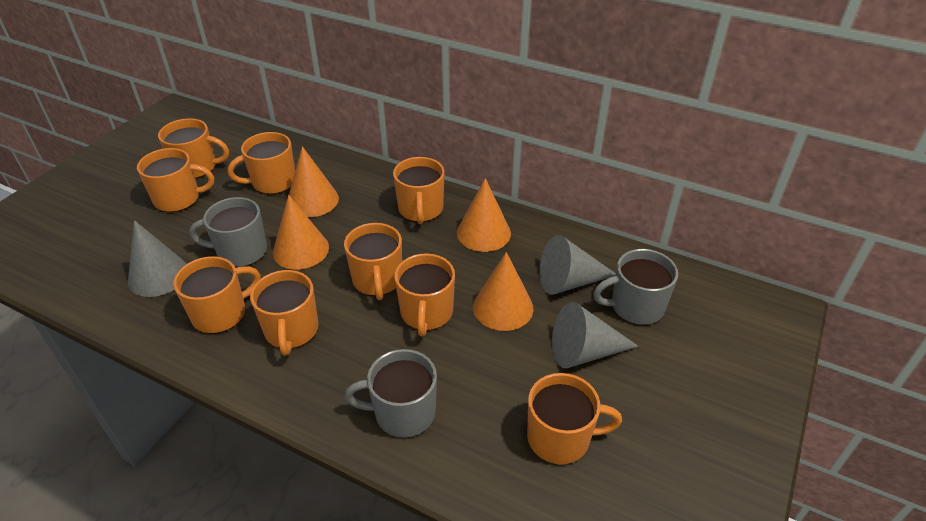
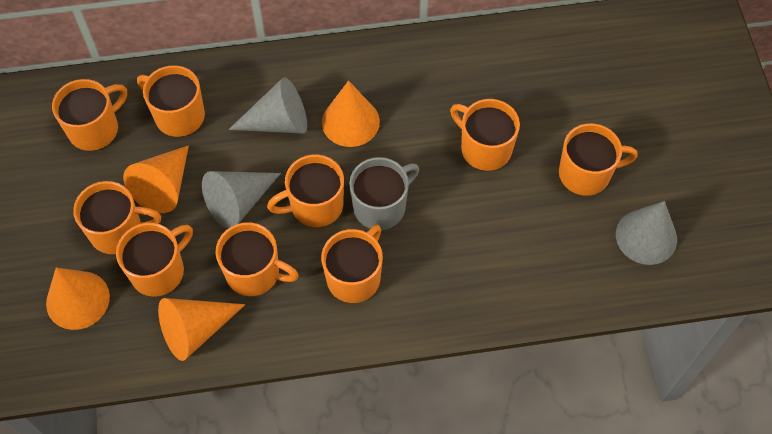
grey mug: [189,197,267,267] [345,349,437,438] [593,249,678,325] = 3 -> [349,157,419,230] = 1

